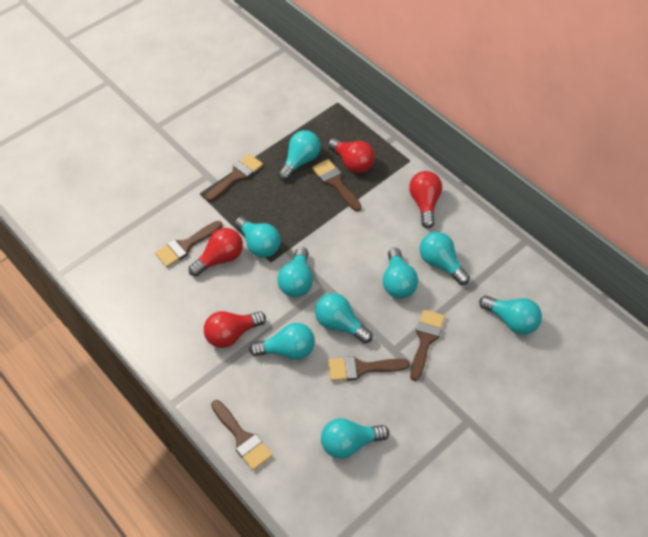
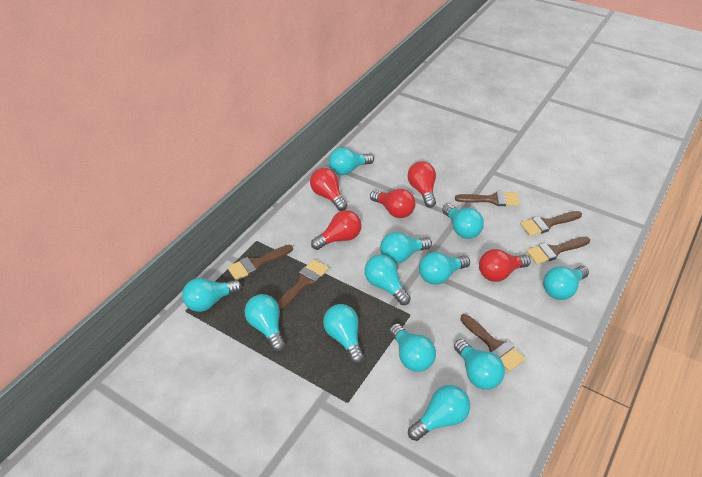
red light bulb: [189,228,243,277] [204,311,266,348] [328,138,375,173] [409,171,442,229] = 4 -> [310,168,347,211] [311,210,362,250] [370,189,415,218] [408,161,436,208] [479,249,531,282] = 5
turquoise light bulb: [235,217,281,258] [249,323,315,360] [277,247,313,297] [278,130,321,180] [315,293,373,344] [321,418,389,459] [383,248,418,298] [420,232,470,285] [479,296,542,335] = 9 -> [182,278,242,312] [245,294,285,352] [323,304,364,364] [328,147,374,175] [364,255,411,305] [380,232,432,264] [390,323,436,372] [408,385,470,441] [419,252,470,285] [442,204,484,239] [454,339,505,390] [543,266,589,300] = 12

